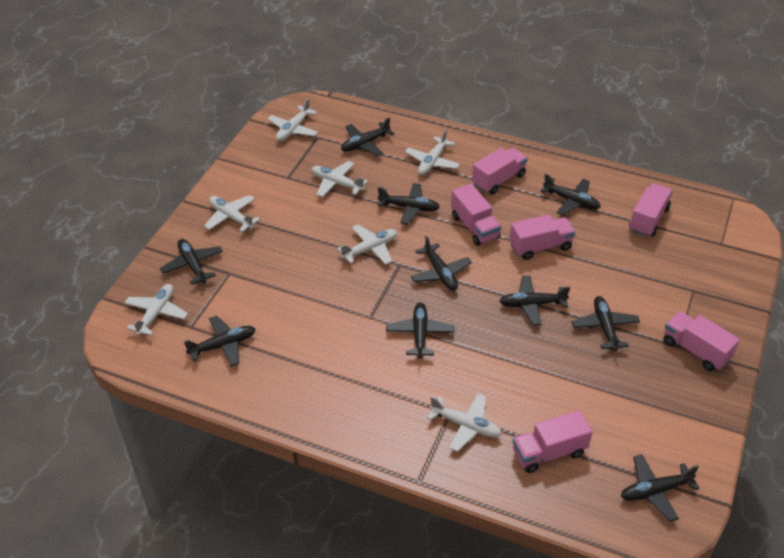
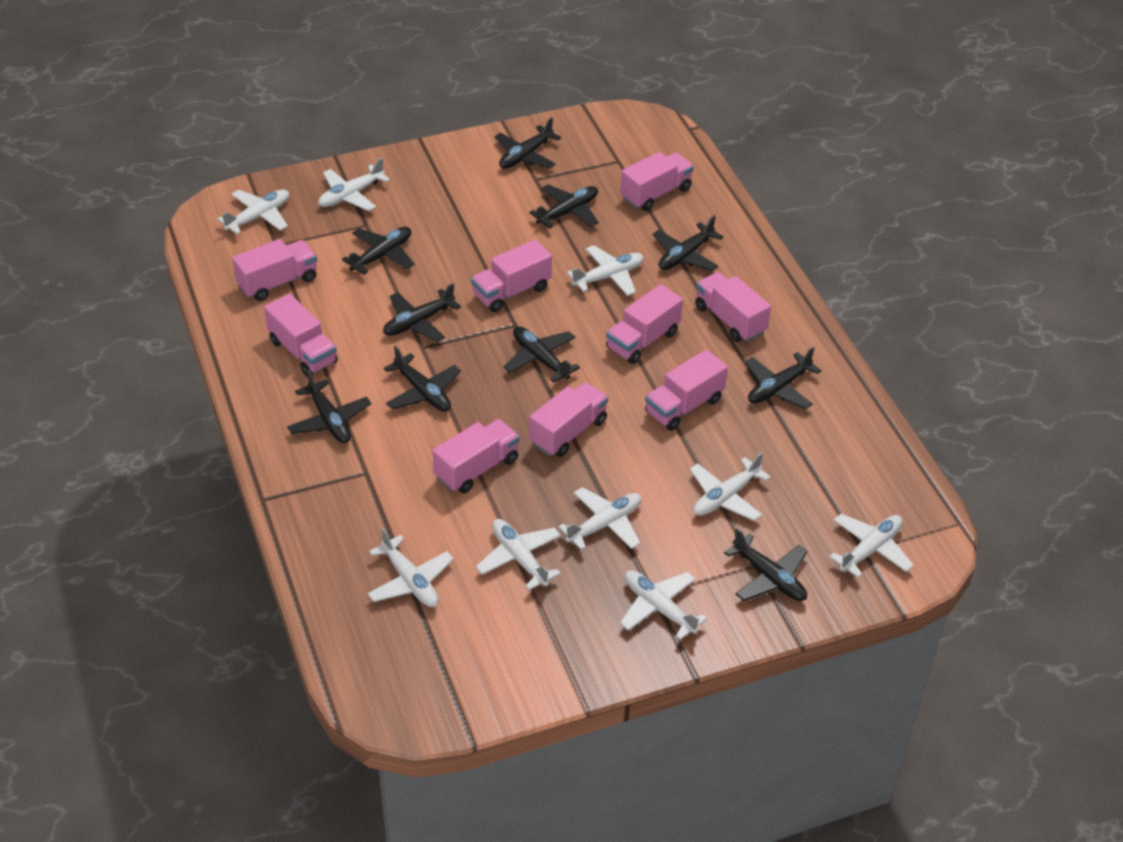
pink truck: [451,184,501,246] [472,148,528,195] [509,214,575,260] [513,410,593,473] [629,183,673,237] [663,311,740,371] = 6 -> [232,239,317,301] [264,294,338,377] [433,419,520,494] [471,239,552,312] [529,382,608,457] [606,284,683,364] [620,152,694,211] [645,349,728,431] [695,272,771,342] = 9
white plane: [124,284,188,336] [204,195,260,232] [268,98,318,141] [312,161,368,197] [337,224,397,265] [405,129,460,175] [427,393,502,452] = 7 -> [217,190,289,234] [318,158,390,211] [367,528,454,607] [476,519,561,590] [558,487,642,550] [567,245,644,296] [620,570,707,640] [690,452,771,521] [829,514,914,578] = 9

